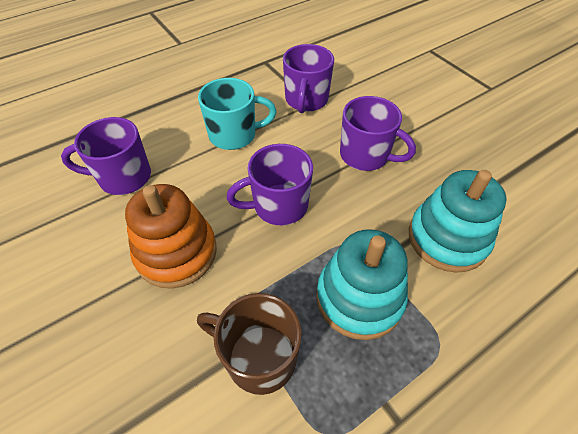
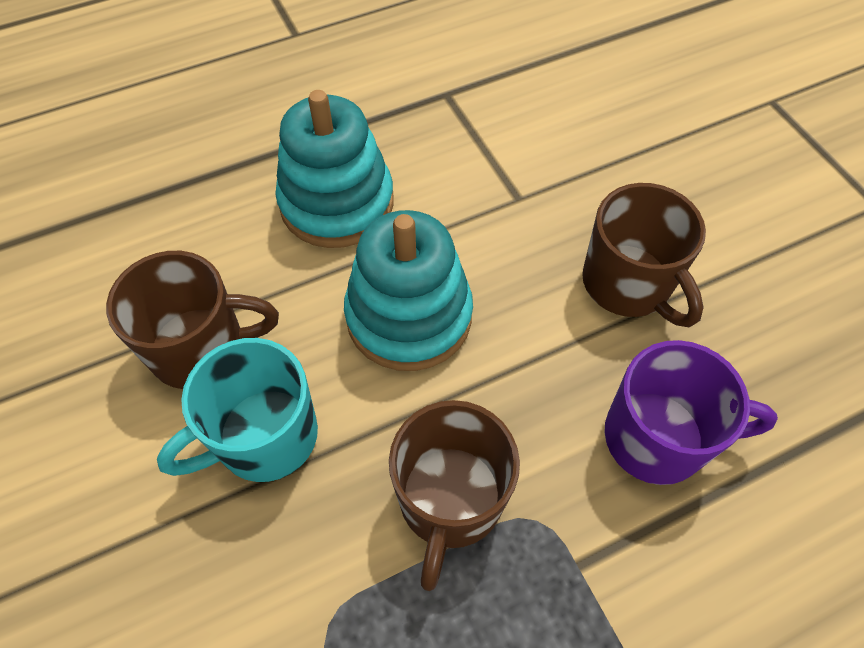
brown mug: [197,293,302,395] = 1 -> [106,251,279,389] [389,400,520,591] [582,183,706,327] = 3
orange stacking toy: [125,184,217,289] = 1 -> none = 0
purple mug: [61,117,151,195] [226,144,313,225] [283,44,334,113] [340,96,416,171] = 4 -> [604,340,778,485] = 1

